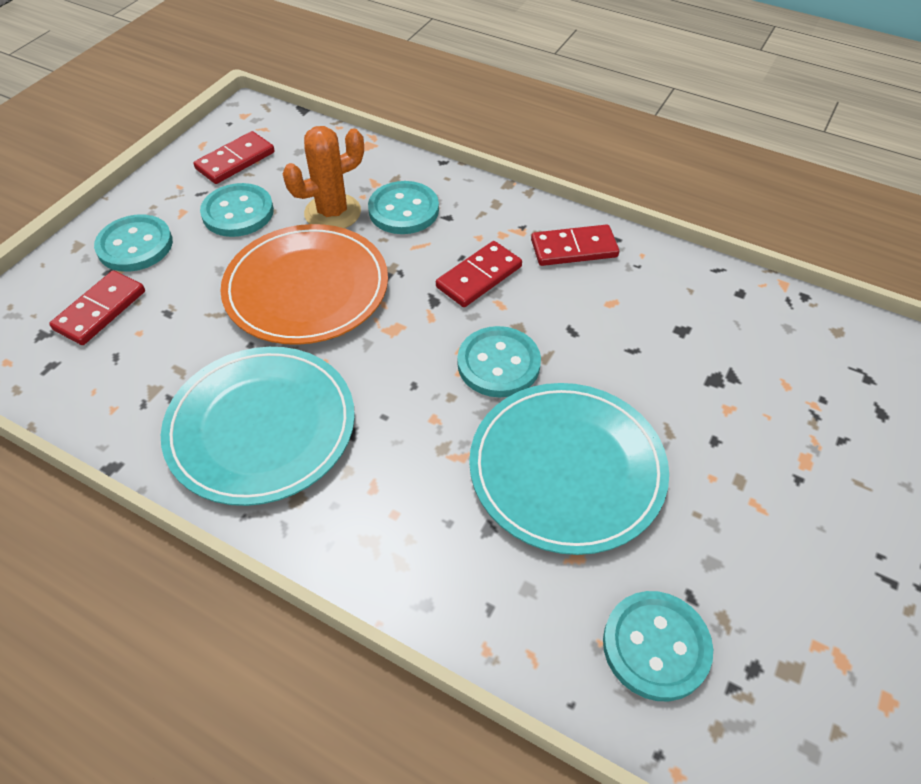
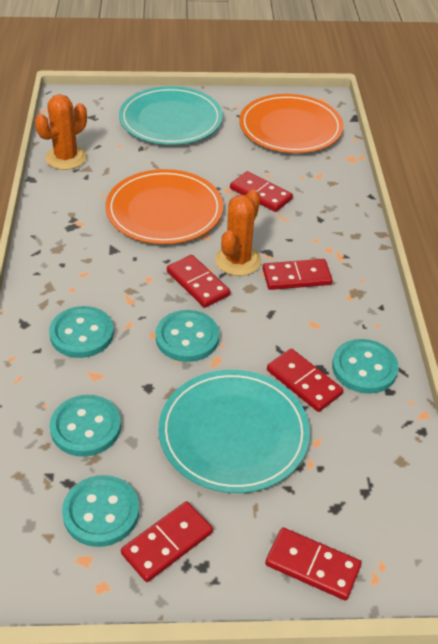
orange cactus: [283,126,364,228] = 1 -> [35,94,87,170] [215,189,261,276] = 2
orange plate: [220,224,388,345] = 1 -> [105,169,223,244] [239,94,344,153] = 2
red domino: [49,270,145,345] [194,131,275,184] [436,241,522,307] [531,224,619,266] = 4 -> [121,501,213,582] [167,255,230,308] [230,171,293,212] [263,259,332,290] [265,528,361,600] [267,349,343,412] = 6

